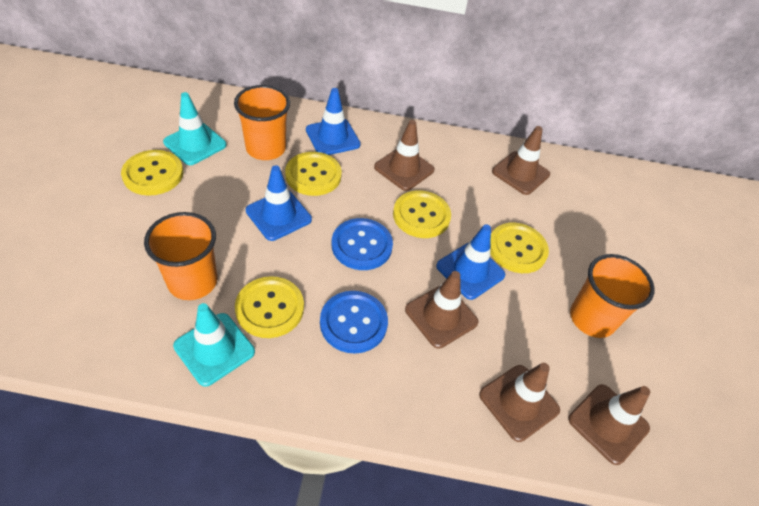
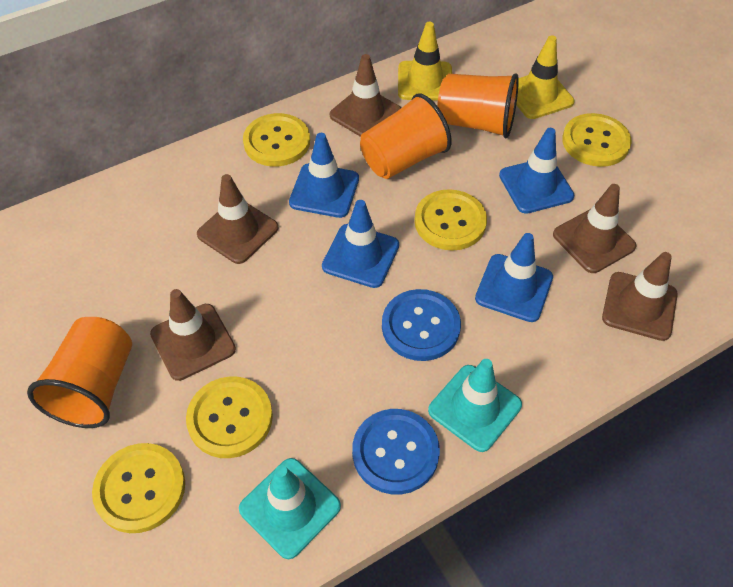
blue traffic cone: [246,165,312,241] [306,88,361,155] [436,224,505,300] = 3 -> [289,133,359,218] [322,200,399,288] [475,233,553,322] [499,128,574,214] = 4
yellow traffic cone: none = 0 -> [398,22,452,101] [516,35,574,119] = 2

